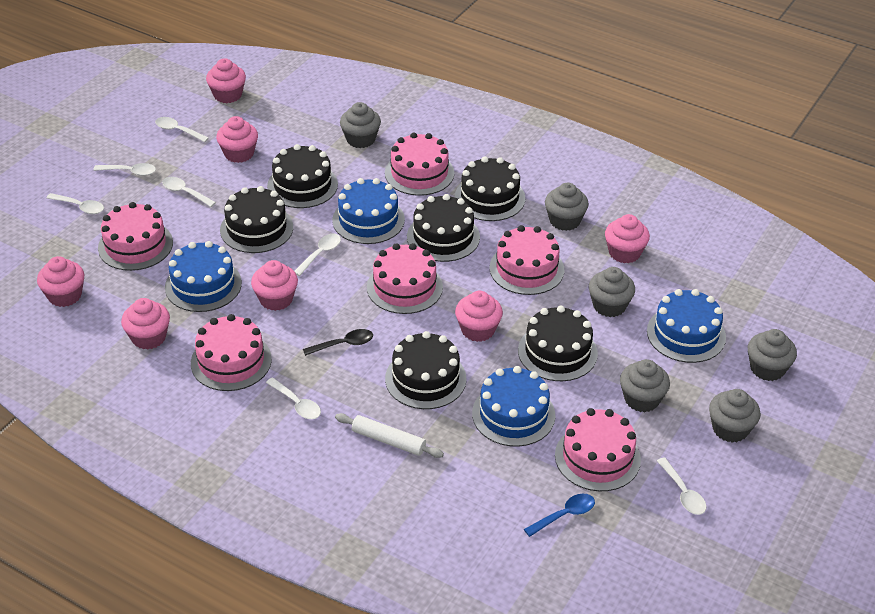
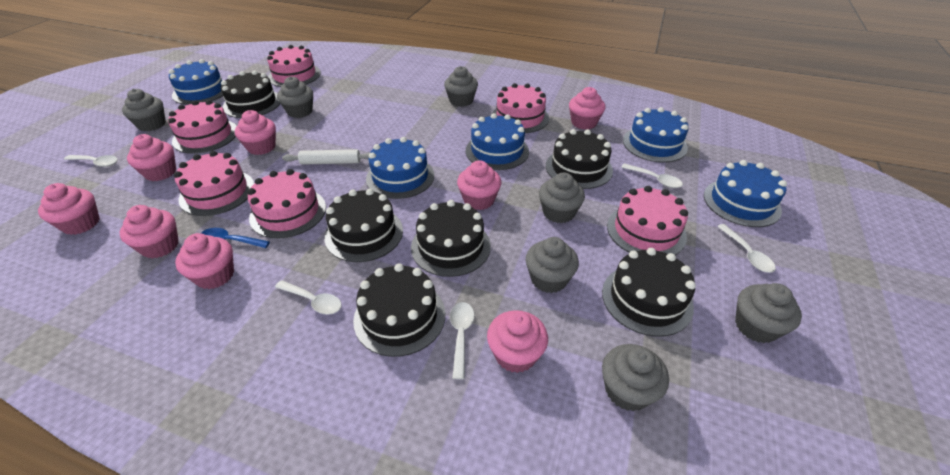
black spoon: [303,329,373,356] = 1 -> none = 0
blue cake: [165,241,242,312] [332,178,405,244] [472,366,555,447] [647,289,726,363] = 4 -> [169,59,225,105] [366,137,434,199] [466,113,529,170] [623,107,689,163] [704,160,787,227] = 5
grey cupcake: [340,102,381,148] [545,183,589,231] [589,267,635,317] [620,359,670,412] [709,389,761,443] [748,329,797,381] = 6 -> [122,89,166,131] [277,76,313,118] [444,66,478,107] [526,237,579,293] [539,172,585,223] [602,344,669,411] [735,283,802,343] = 7
pink cupcake: [37,256,84,307] [121,298,170,350] [206,58,246,103] [216,116,258,163] [251,260,298,311] [455,291,503,342] [605,214,650,263] = 7 -> [38,183,100,235] [119,205,179,258] [127,134,176,181] [175,233,234,289] [235,110,276,155] [457,160,501,210] [487,310,548,373] [569,87,605,130] = 8
white spoon: [47,193,104,214] [93,163,156,176] [155,117,209,142] [162,177,216,207] [266,377,321,419] [294,234,341,276] [657,457,706,515] = 7 -> [64,155,118,167] [275,280,342,315] [450,302,474,379] [621,163,683,188] [717,224,776,273] = 5

